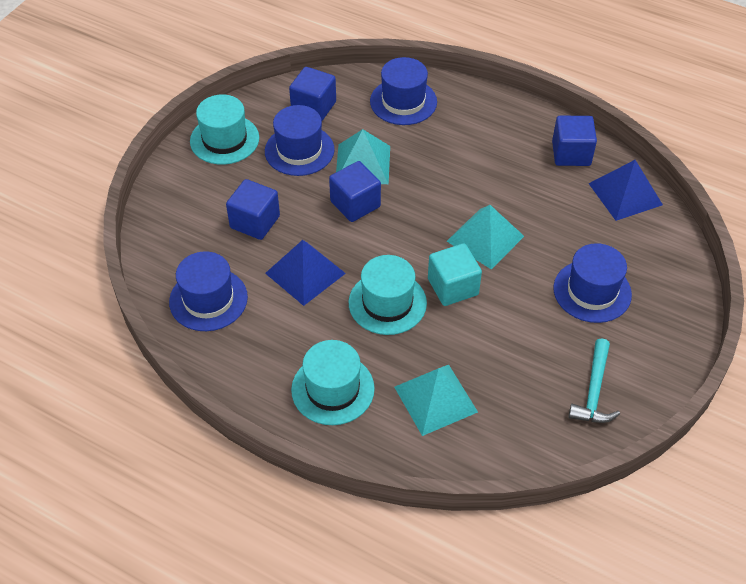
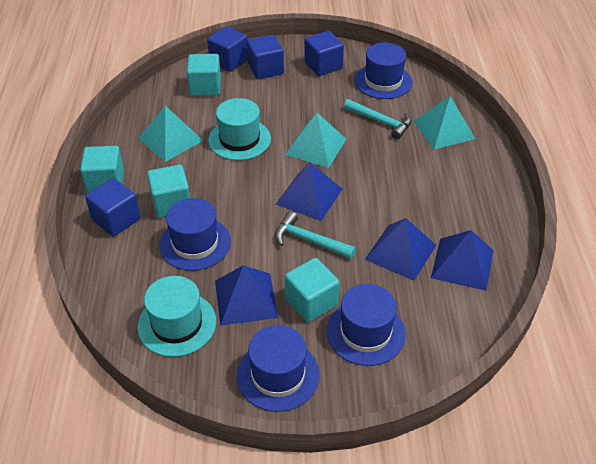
blue pyramid: [265,240,346,306] [588,160,663,221] = 2 -> [215,265,278,326] [276,163,342,221] [365,218,436,281] [431,230,494,291] = 4
turquoise cube: [428,243,482,306] = 1 -> [80,146,124,193] [147,165,190,218] [187,54,221,96] [285,258,340,322] = 4
turquoise hammer: [568,338,620,423] = 1 -> [275,211,356,259] [344,99,411,140] = 2
turquoise hat: [190,94,259,165] [291,340,375,425] [348,255,427,335] = 3 -> [137,276,216,357] [208,98,271,160] = 2

